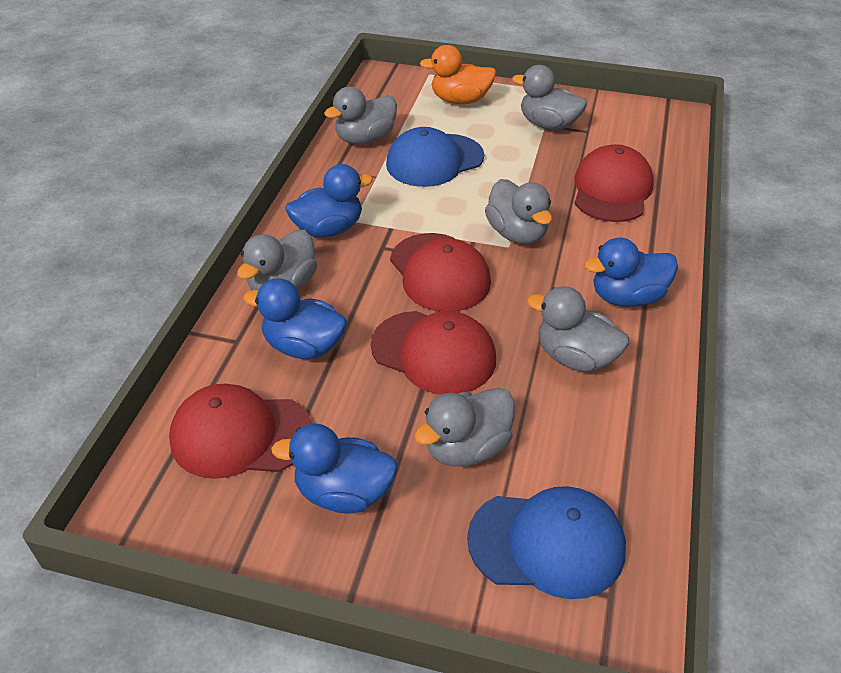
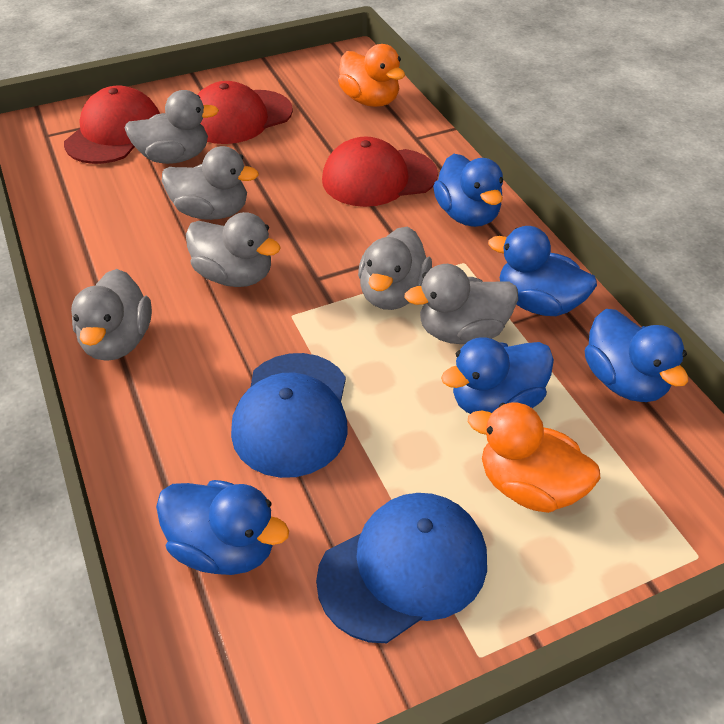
blue duck: [243,278,347,359] [271,424,398,514] [286,164,373,238] [584,237,678,307] = 4 -> [156,480,289,575] [433,154,503,227] [441,337,554,414] [488,226,597,316] [585,309,688,402] = 5
orange duck: [419,45,496,104] = 1 -> [338,44,405,107] [468,403,601,513] = 2
red cap: [169,384,312,479] [371,311,496,395] [390,233,491,312] [574,144,654,222] = 4 -> [64,86,160,164] [197,81,293,144] [322,137,438,207] = 3

